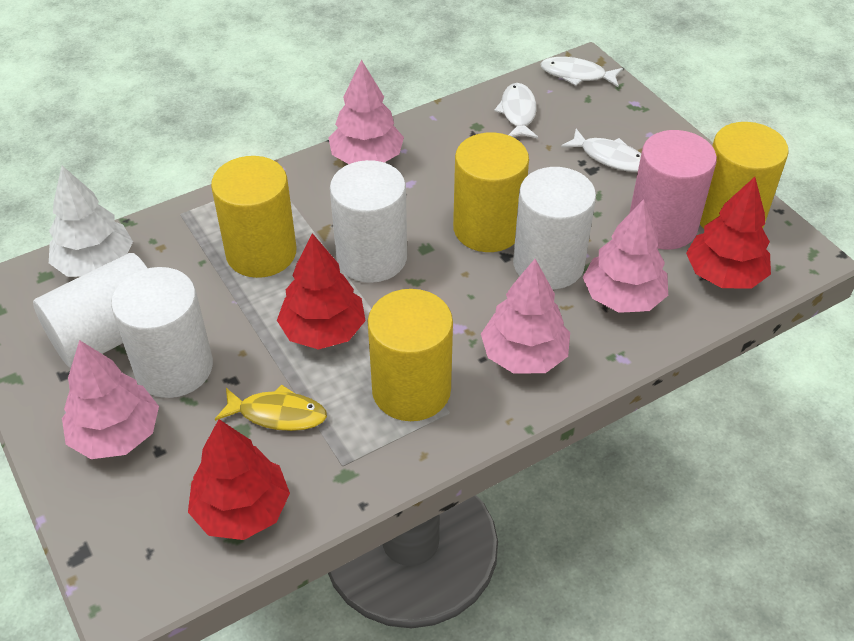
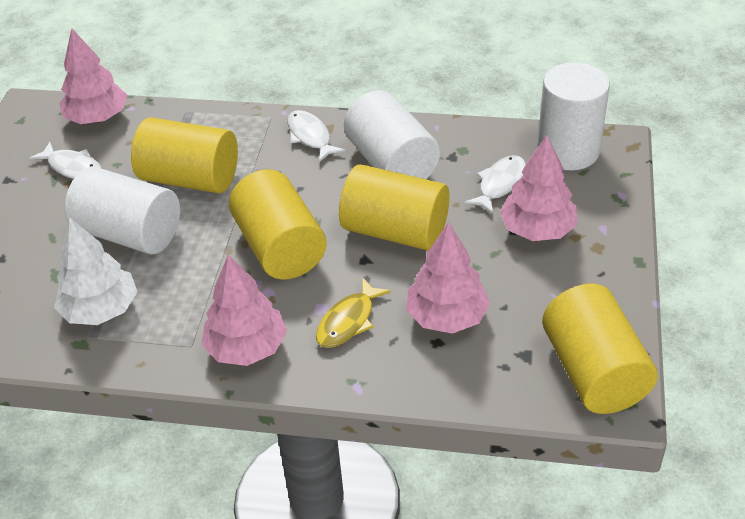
pink cylinder: [629,130,717,250] = 1 -> none = 0
red tree: [188,419,290,540] [277,233,366,350] [686,177,771,288] = 3 -> none = 0
white cylinder: [33,253,147,368] [111,267,213,398] [330,160,407,283] [513,167,596,289] = 4 -> [64,167,180,255] [344,90,440,179] [537,62,610,170] = 3

